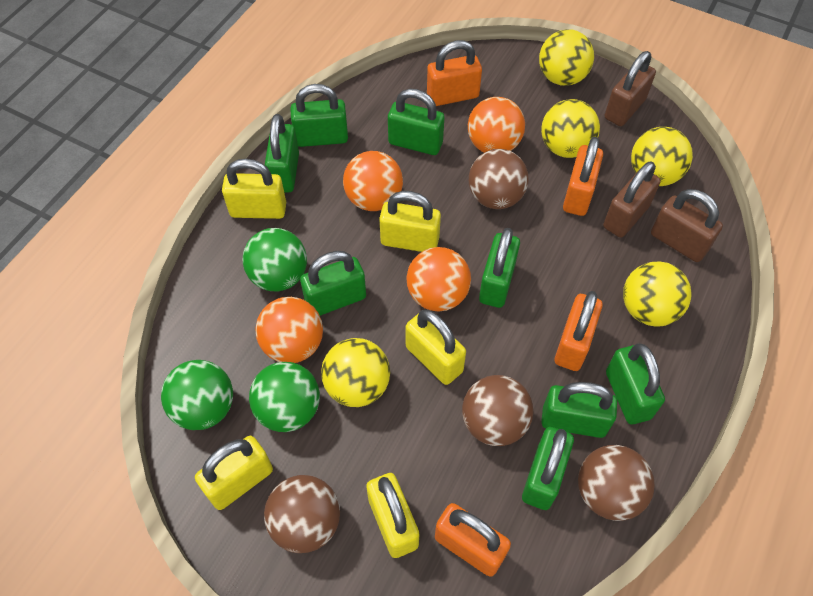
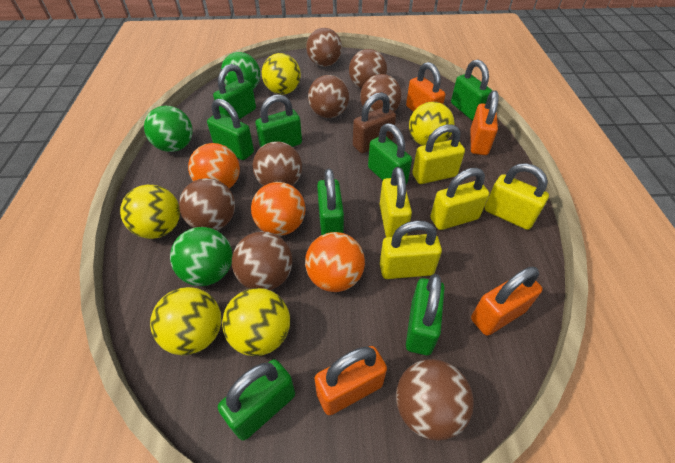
brown ball: [264,475,340,553] [462,375,533,446] [469,149,529,209] [578,445,655,521] = 4 -> [179,178,235,230] [232,232,293,290] [253,141,302,186] [306,28,342,67] [308,75,349,118] [349,49,387,89] [360,74,402,113] [396,359,474,441] = 8
brown padlock: [603,161,661,237] [605,51,656,126] [651,189,723,262] = 3 -> [353,92,396,153] = 1
orange ball: [255,297,323,363] [343,151,403,211] [406,247,471,312] [468,97,525,153] = 4 -> [188,143,240,188] [251,182,306,236] [305,232,365,292] = 3

